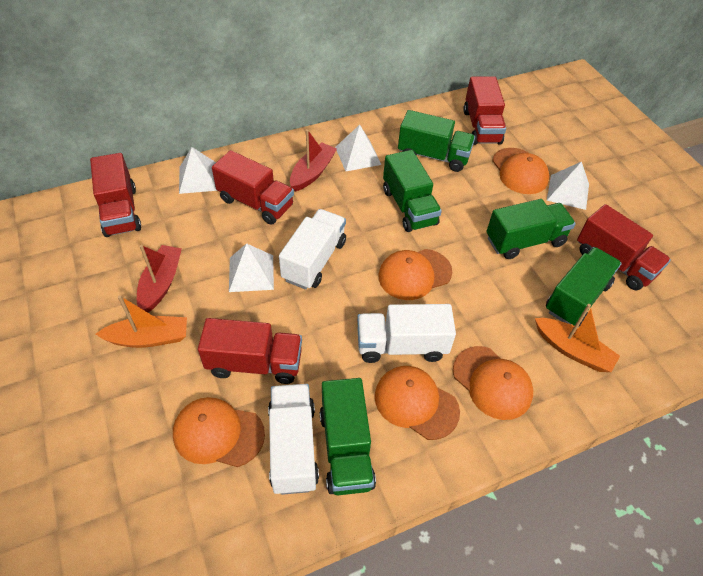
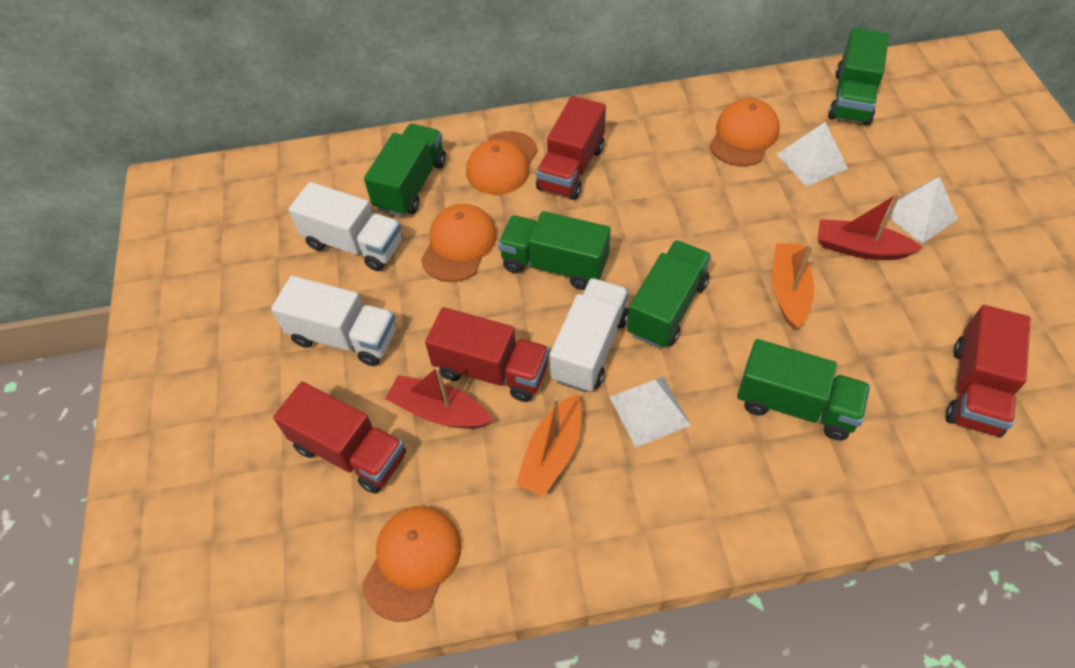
orange cap: [173,397,265,467] [375,366,460,440] [378,249,452,300] [453,346,533,420] [492,148,549,194] = 5 -> [362,506,461,622] [421,204,497,282] [466,131,538,195] [710,98,780,166] = 4
red truck: [90,153,141,237] [198,318,302,384] [212,150,294,225] [463,76,506,145] [577,204,671,290] = 5 -> [273,382,406,494] [425,307,550,402] [536,96,606,200] [946,305,1031,437] = 4
white pyramid: [179,147,217,194] [229,243,274,292] [335,125,381,171] [547,162,589,210] = 4 -> [610,377,691,447] [776,122,848,187] [885,176,958,244] = 3

